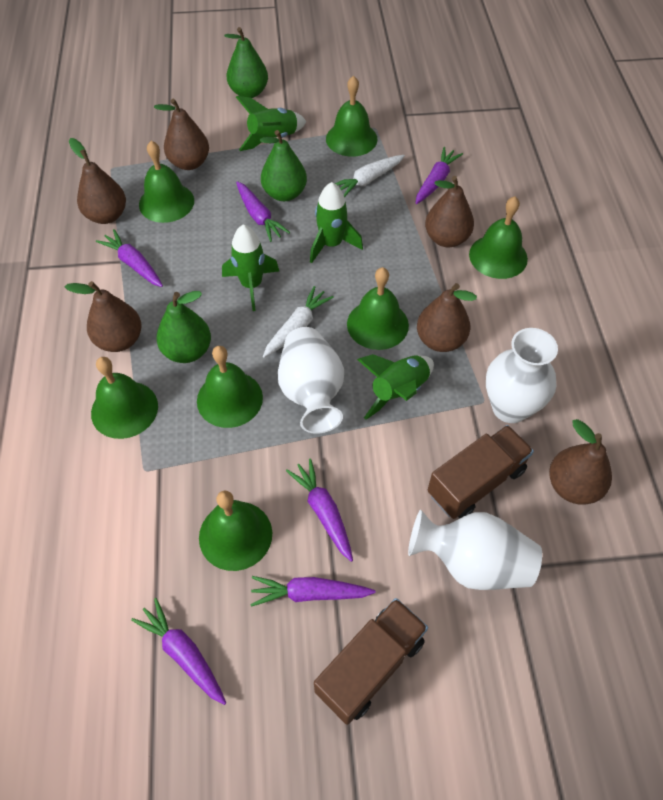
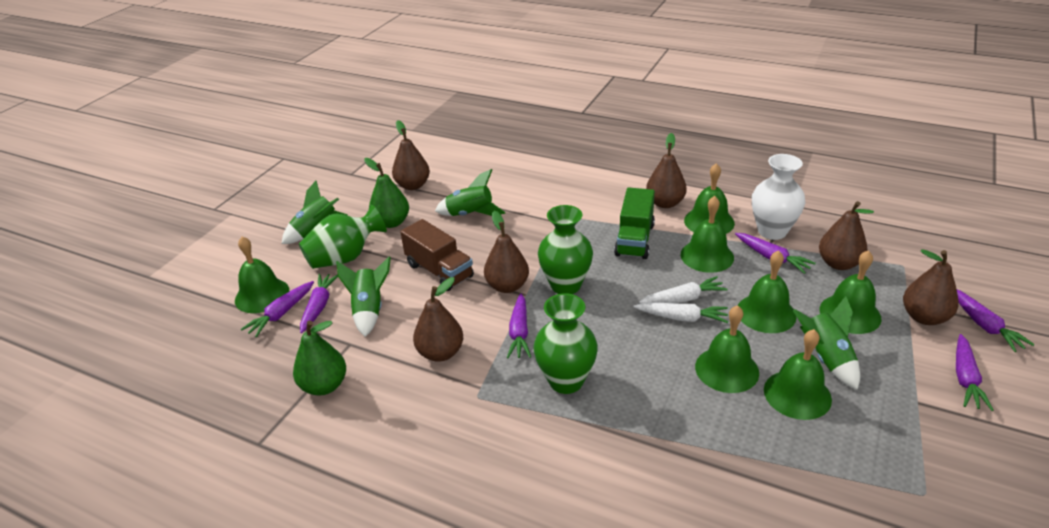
brown truck: [314,598,428,725] [428,425,534,519] = 2 -> [400,219,474,291] = 1
green pear: [156,291,211,363] [224,27,268,98] [260,130,307,201] = 3 -> [293,321,346,396] [364,158,409,228] = 2
green truck: none = 0 -> [614,188,655,259] = 1
green vase: none = 0 -> [299,205,387,269] [533,293,598,394] [538,205,593,294] = 3
white vase: [278,327,344,434] [408,510,542,590] [486,328,558,423] = 3 -> [752,154,805,240] = 1

